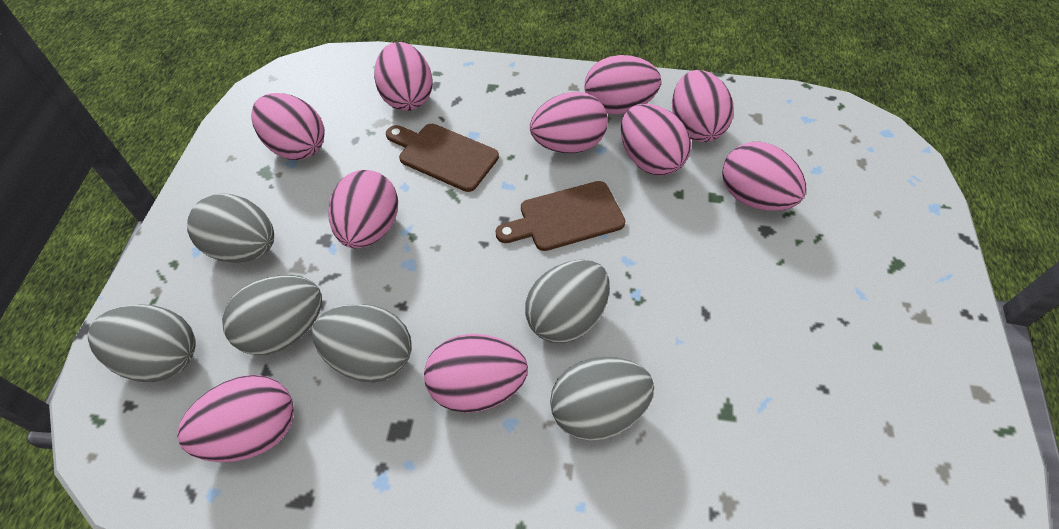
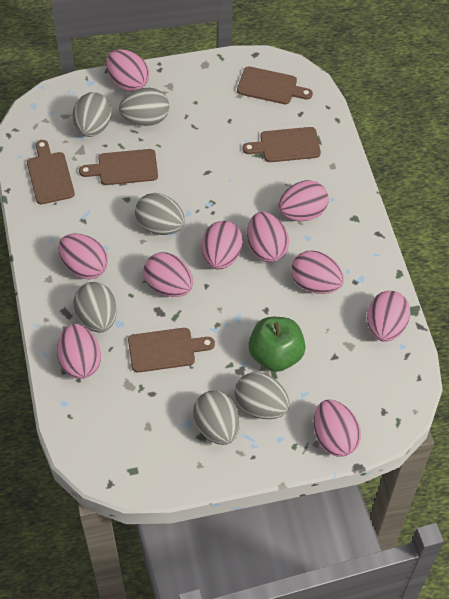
brown cutting board: [386,124,499,192] [496,181,625,251] = 2 -> [27,140,75,204] [79,149,158,185] [128,328,215,373] [237,66,313,104] [242,127,321,162] = 5
green apple: none = 0 -> [248,317,306,372] = 1

